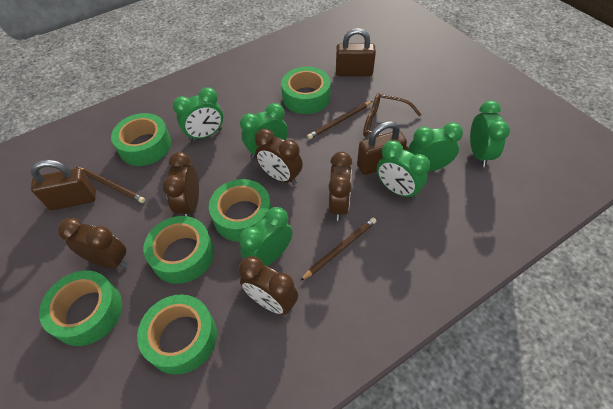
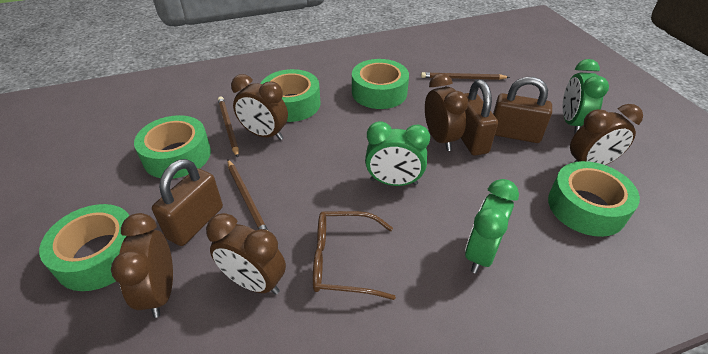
green clock: [173,87,223,141] [239,207,292,266] [240,103,288,158] [377,140,430,200] [408,122,463,172] [470,101,510,167] = 6 -> [365,121,430,186] [465,179,519,273] [563,59,609,134] = 3
green tape: [39,271,122,346] [111,113,171,166] [137,294,217,375] [143,216,214,284] [209,179,271,242] [281,67,331,114] = 6 -> [39,204,129,291] [134,115,211,179] [261,69,321,122] [352,59,409,109] [548,161,640,237] = 5

